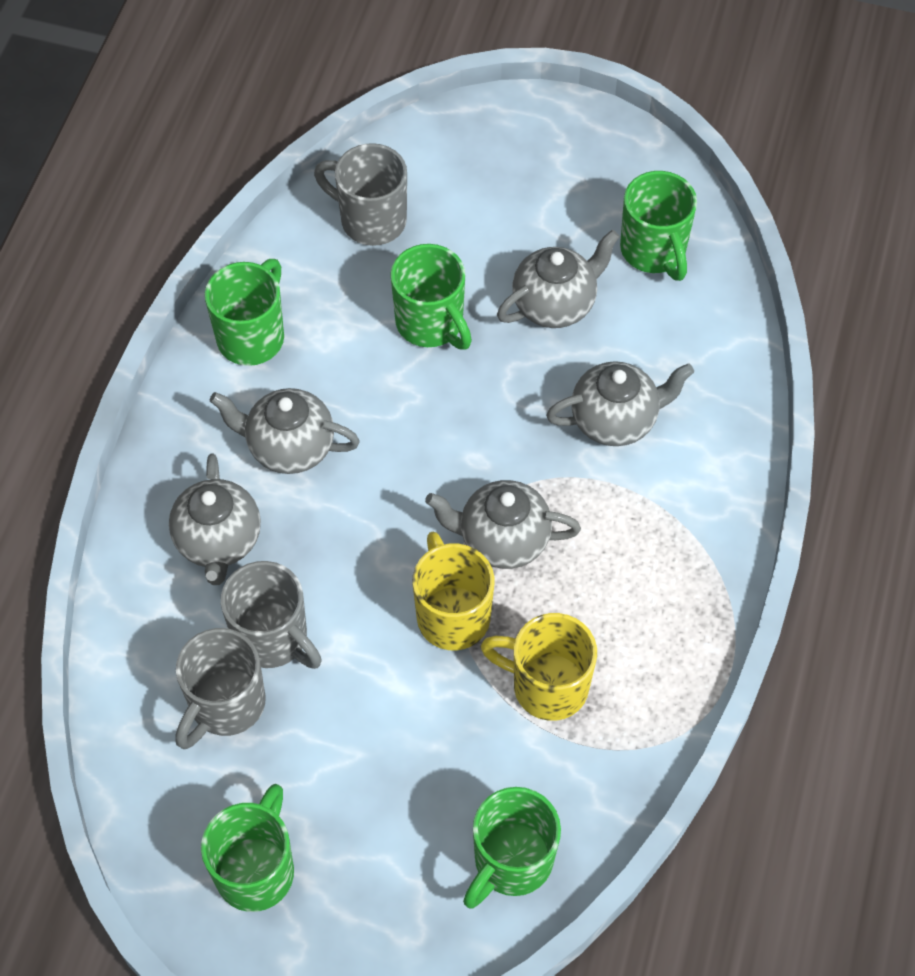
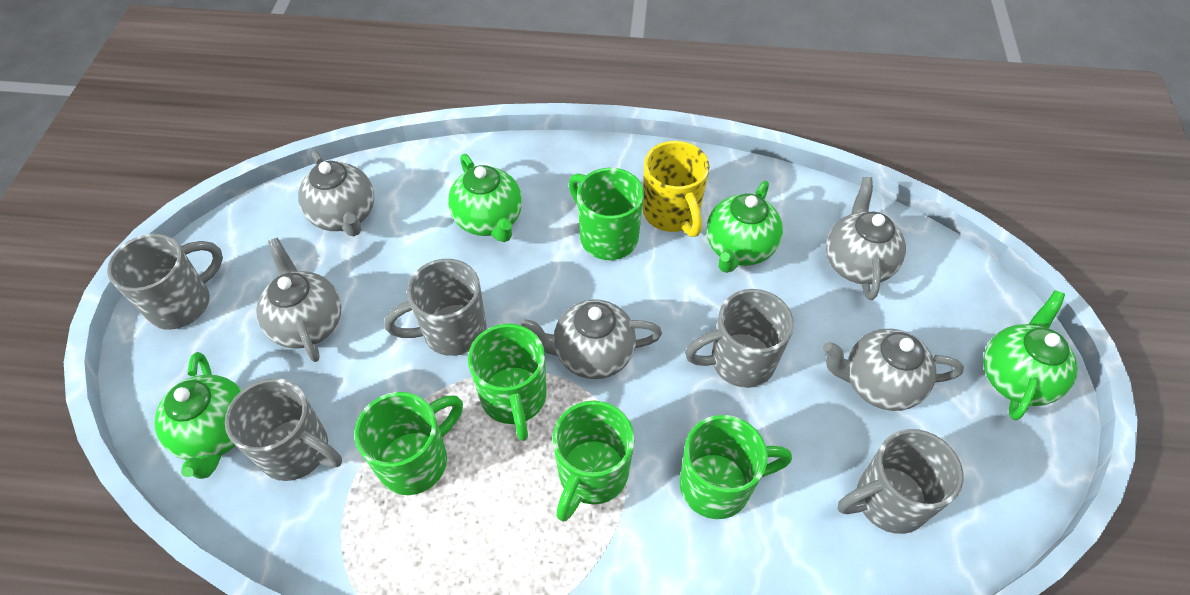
green teapot: none = 0 -> [154,352,242,479] [448,154,522,242] [706,181,783,273] [983,290,1077,420] = 4
grey mug: [175,628,266,749] [221,561,322,669] [314,143,407,246] = 3 -> [107,234,223,330] [225,378,342,481] [384,259,486,356] [685,289,794,388] [837,429,963,534] = 5
yellow mug: [412,531,494,650] [480,613,597,721] = 2 -> [643,141,709,237] = 1

